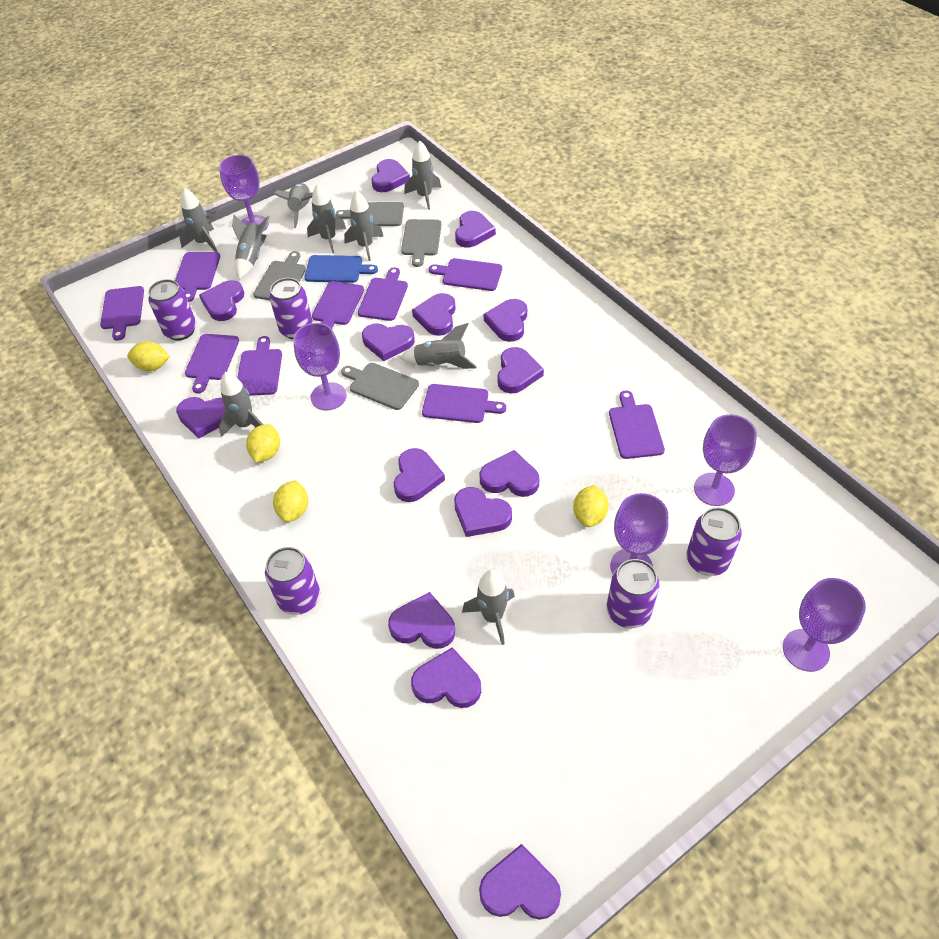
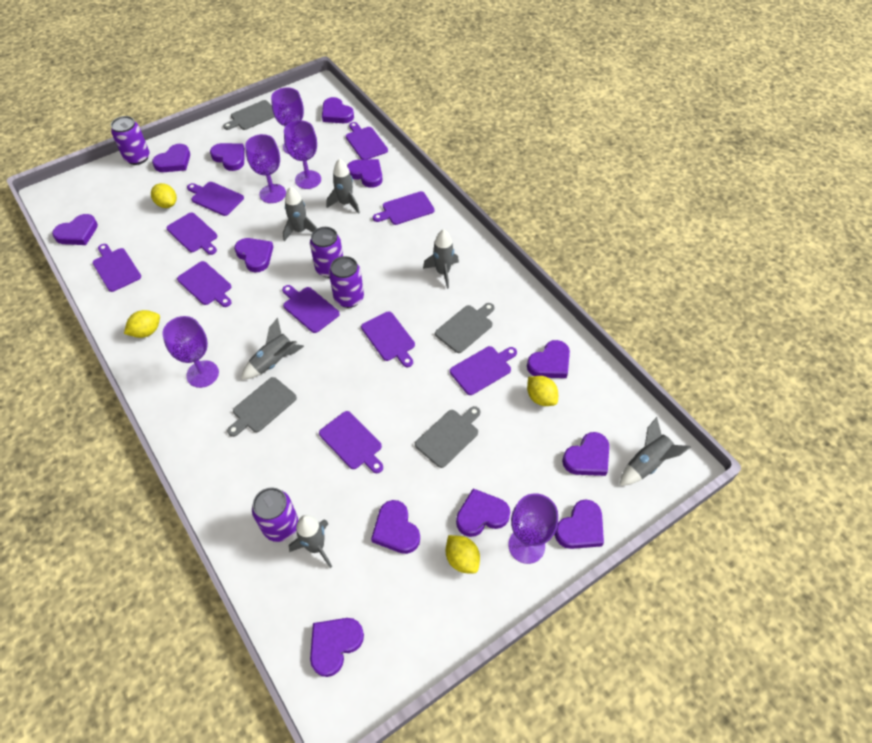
blue cutting board: [304,255,378,283] = 1 -> none = 0
grey rocket: [180,188,217,252] [219,372,263,437] [232,214,270,280] [273,183,313,228] [307,183,346,254] [344,191,384,261] [400,323,477,369] [404,141,441,210] [462,570,515,645] = 9 -> [241,318,304,380] [283,186,317,241] [289,515,332,568] [327,158,360,214] [423,229,459,289] [620,417,691,486] = 6
purple can: [148,279,196,341] [265,547,320,615] [269,278,313,339] [607,559,659,628] [686,507,742,576] = 5 -> [111,116,150,165] [252,487,298,542] [310,227,343,278] [329,256,364,308] = 4
purple cutting board: [100,286,144,341] [175,252,220,302] [185,334,239,394] [237,336,282,396] [312,281,364,329] [358,267,408,321] [422,384,506,423] [429,258,502,291] [609,391,665,459] = 9 -> [93,244,141,292] [166,212,217,255] [177,261,232,307] [187,182,244,216] [282,285,340,333] [319,411,383,473] [346,122,388,160] [361,311,415,367] [373,191,434,225] [450,346,517,395] = 10
purple heart: [176,397,226,438] [199,280,244,321] [362,323,415,361] [371,159,410,192] [388,592,455,649] [394,448,445,502] [411,647,481,708] [412,293,456,336] [454,487,512,537] [455,211,496,248] [479,844,561,920] [480,450,539,497] [484,299,527,342] [497,347,544,393] = 14 -> [52,214,98,245] [152,144,190,172] [210,143,245,171] [234,238,273,272] [310,618,364,677] [322,97,354,123] [347,159,383,188] [371,500,420,554] [456,488,510,537] [527,340,570,378] [555,499,604,549] [562,432,609,476] = 12

